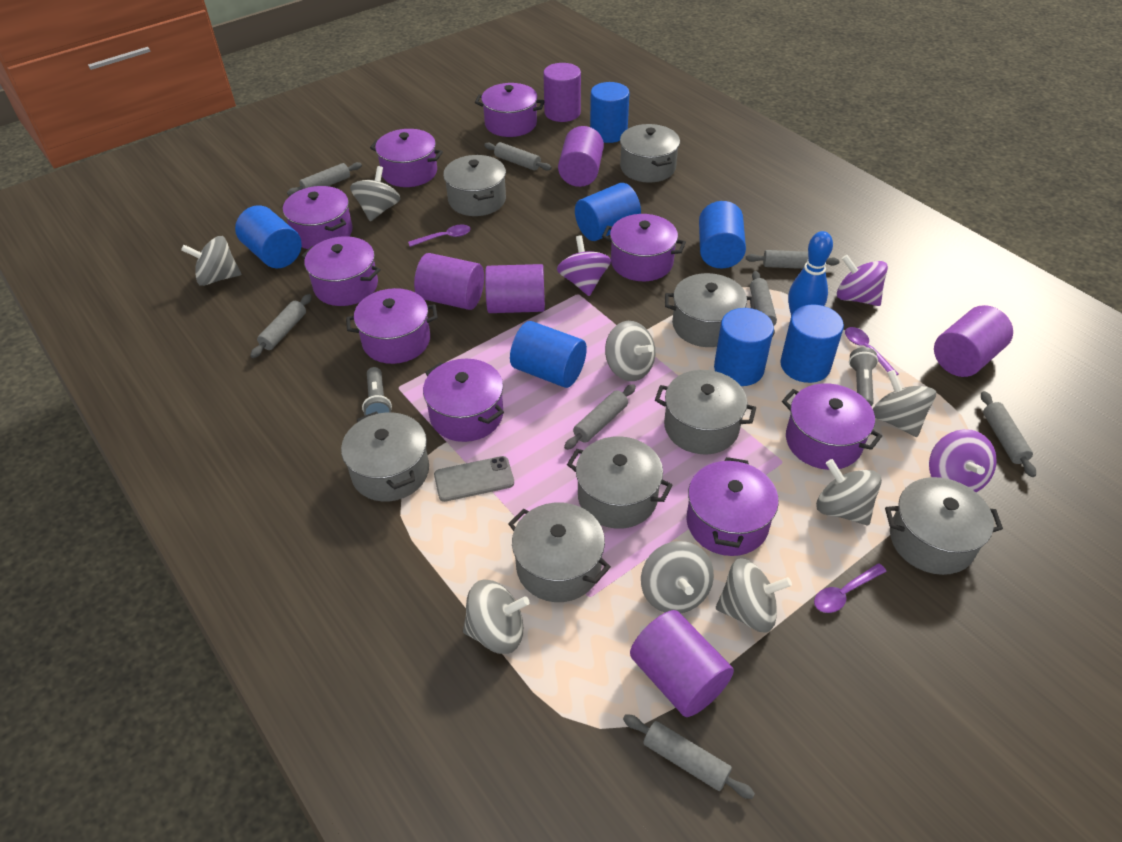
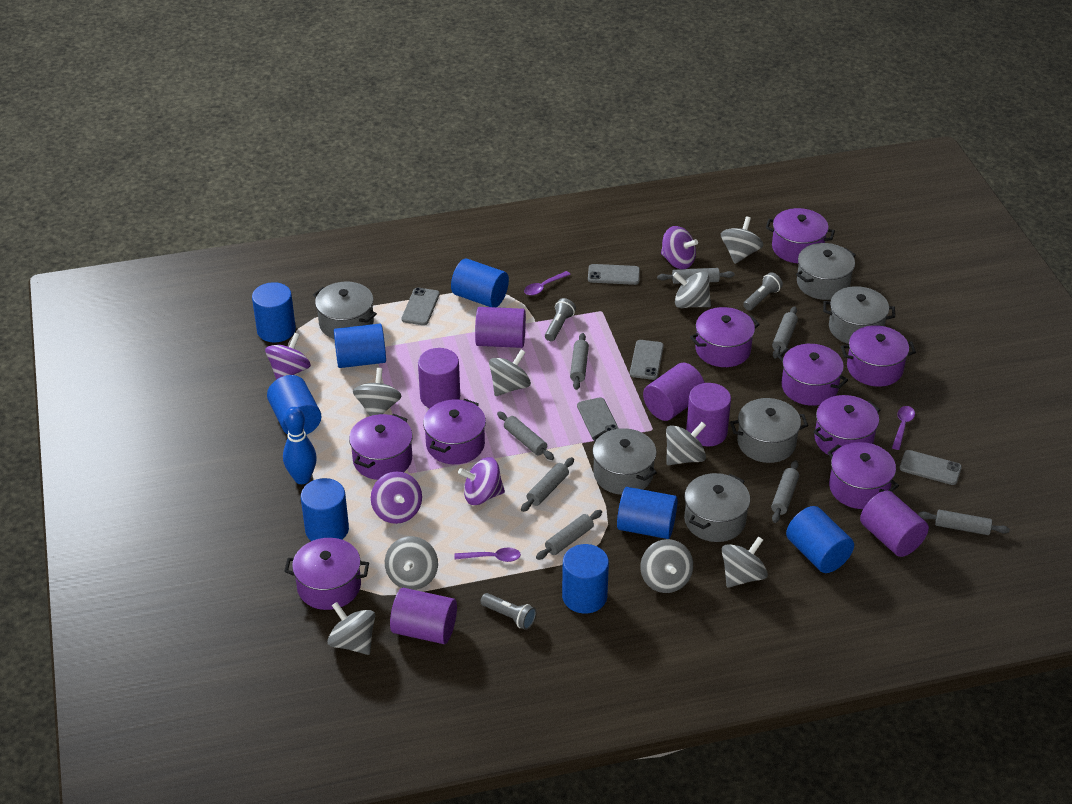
blue cylinder: [235,205,302,268] [510,321,587,388] [575,183,641,241] [590,82,630,143] [699,201,746,268] [714,308,774,386] [780,304,844,383] = 7 -> [252,282,296,342] [267,375,321,435] [301,478,349,541] [334,324,386,368] [451,259,509,307] [562,544,609,614] [617,487,678,539] [786,506,854,573] = 8
grey flashlight: [362,367,392,416] [849,347,878,406] = 2 -> [480,593,536,630] [545,298,576,341] [743,272,783,311] = 3
grey phone: [434,456,514,502] = 1 -> [401,287,440,325] [577,397,619,439] [588,264,640,285] [630,340,664,380] [899,450,962,485] = 5
grey pot: [341,411,429,502] [443,155,506,216] [508,503,611,602] [567,436,672,529] [620,124,680,183] [655,370,756,454] [665,273,755,347] [885,477,1003,575] = 8 -> [313,281,377,339] [593,428,657,495] [684,473,750,542] [730,398,808,463] [796,243,856,300] [823,286,895,344] = 6
grey spinning top: [181,236,241,286] [350,166,400,221] [463,580,529,654] [605,321,655,381] [641,541,714,613] [716,558,792,633] [816,459,882,525] [873,370,936,437] = 8 -> [327,602,375,655] [353,368,402,416] [385,536,438,590] [489,350,531,396] [640,539,693,593] [666,422,706,465] [673,271,711,308] [721,216,763,264] [721,536,768,588] = 9
purple spinning top: [557,235,611,296] [837,255,888,306] [929,429,997,492] = 3 -> [265,333,311,380] [371,471,422,524] [458,457,505,505] [661,226,698,269] = 4

